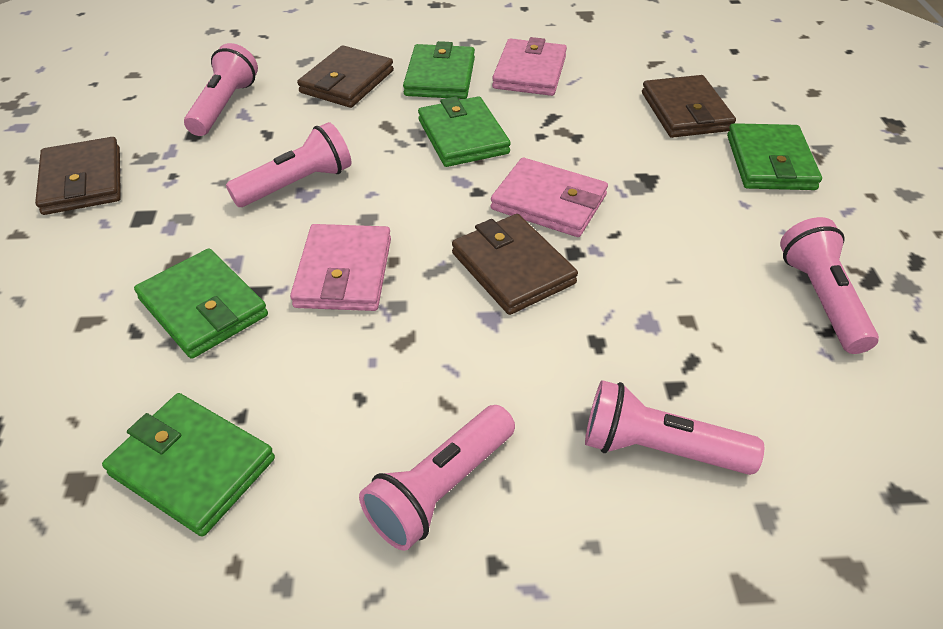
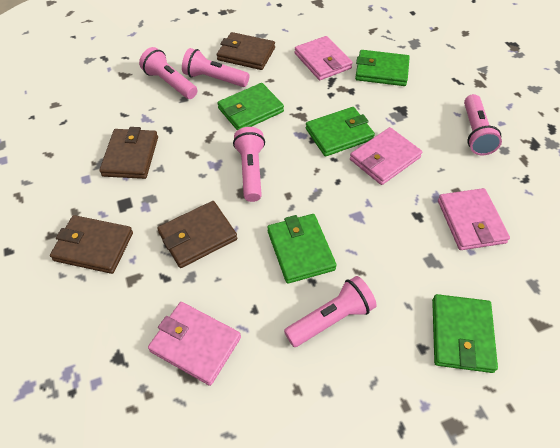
pink wallet: [290,224,391,311] [490,158,608,237] [492,37,567,96] = 3 -> [148,302,241,386] [295,36,353,80] [350,127,422,185] [438,188,510,250] = 4

